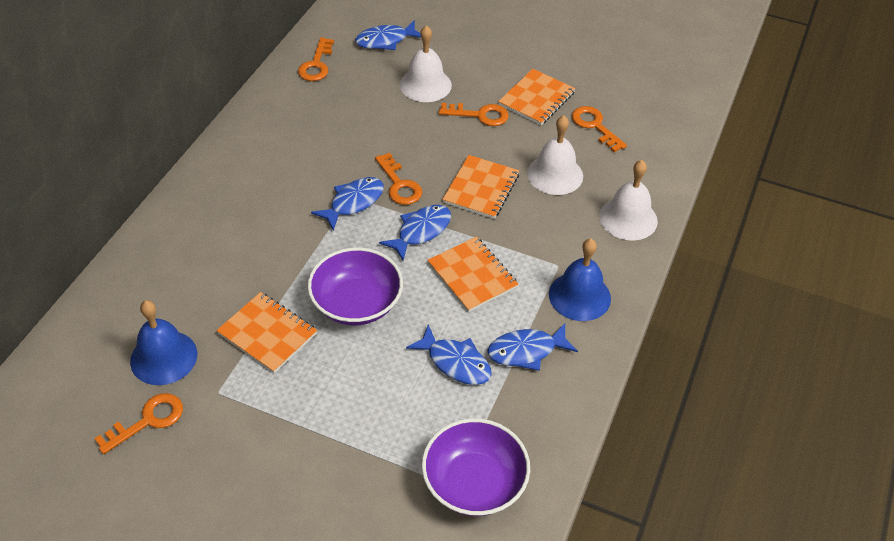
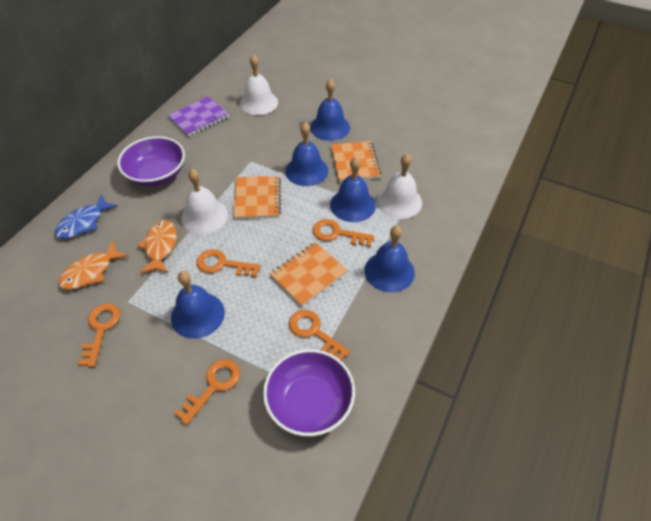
blue bell: [130,300,197,385] [549,239,611,321] = 2 -> [171,271,225,339] [285,122,328,186] [310,79,350,141] [330,157,376,222] [364,226,415,292] = 5
blue fish: [311,177,384,230] [355,20,421,50] [379,205,451,261] [406,324,492,385] [488,323,578,371] = 5 -> [55,195,118,239] = 1
orange fish: none = 0 -> [58,241,129,290] [138,220,177,274] = 2
orange notebook: [216,292,317,373] [427,237,518,312] [442,155,519,219] [498,69,576,125] = 4 -> [234,176,281,219] [270,242,348,307] [331,141,382,182] = 3
purple notebook: none = 0 -> [168,96,229,137] = 1

